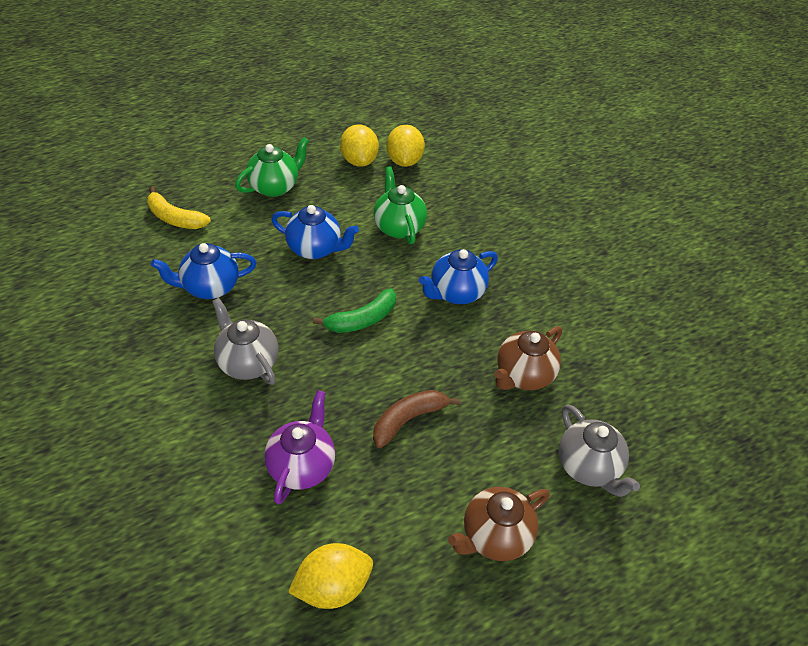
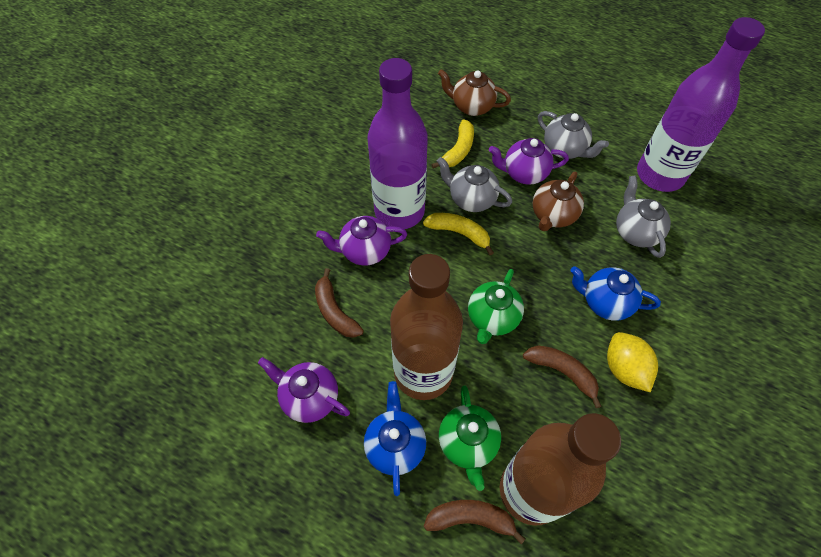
blue teapot: [151,243,257,299] [271,205,359,259] [419,249,498,304] = 3 -> [364,381,426,496] [570,266,661,321] = 2
brown banana: [373,390,461,448] = 1 -> [315,268,364,338] [424,500,525,544] [523,346,602,408] = 3
brown bottle: none = 0 -> [390,254,463,400] [500,413,621,526] = 2
green banana: [313,289,396,333] = 1 -> none = 0
grey teapot: [212,298,278,385] [559,404,640,497] = 2 -> [437,157,512,212] [538,111,609,159] [616,175,671,258] = 3
purple bottle: none = 0 -> [368,58,428,229] [637,17,765,192] = 2
purple teapot: [264,390,335,504] = 1 -> [258,357,350,423] [316,216,407,266] [489,138,569,185] = 3
yellow banana: [147,186,211,229] = 1 -> [423,213,494,255] [431,119,474,168] = 2
yellow lemon: [288,543,373,609] [340,124,379,167] [386,125,425,167] = 3 -> [607,332,658,392] = 1

